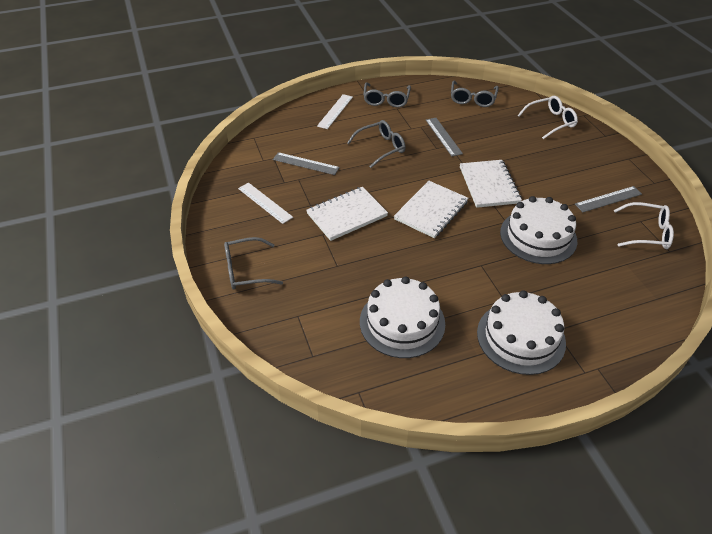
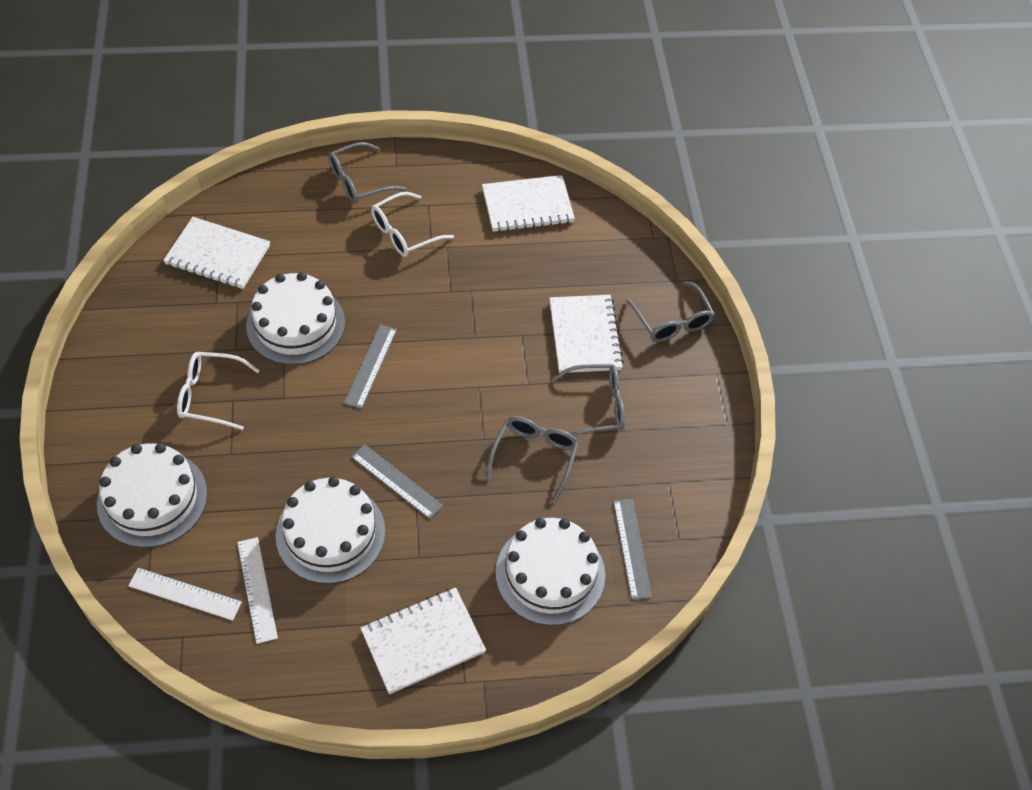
white cake: [360,276,445,358] [477,290,566,375] [500,196,577,264] = 3 -> [97,443,207,548] [246,272,345,365] [276,477,385,584] [496,518,605,626] = 4
white notebook: [306,187,388,241] [394,181,469,238] [460,160,522,208] = 3 -> [163,217,270,289] [360,588,486,694] [482,175,575,232] [549,295,624,373] = 4

